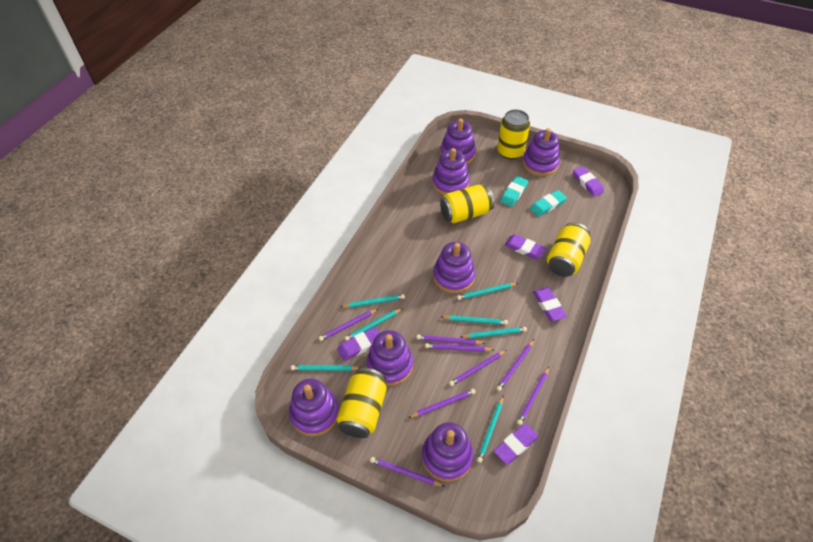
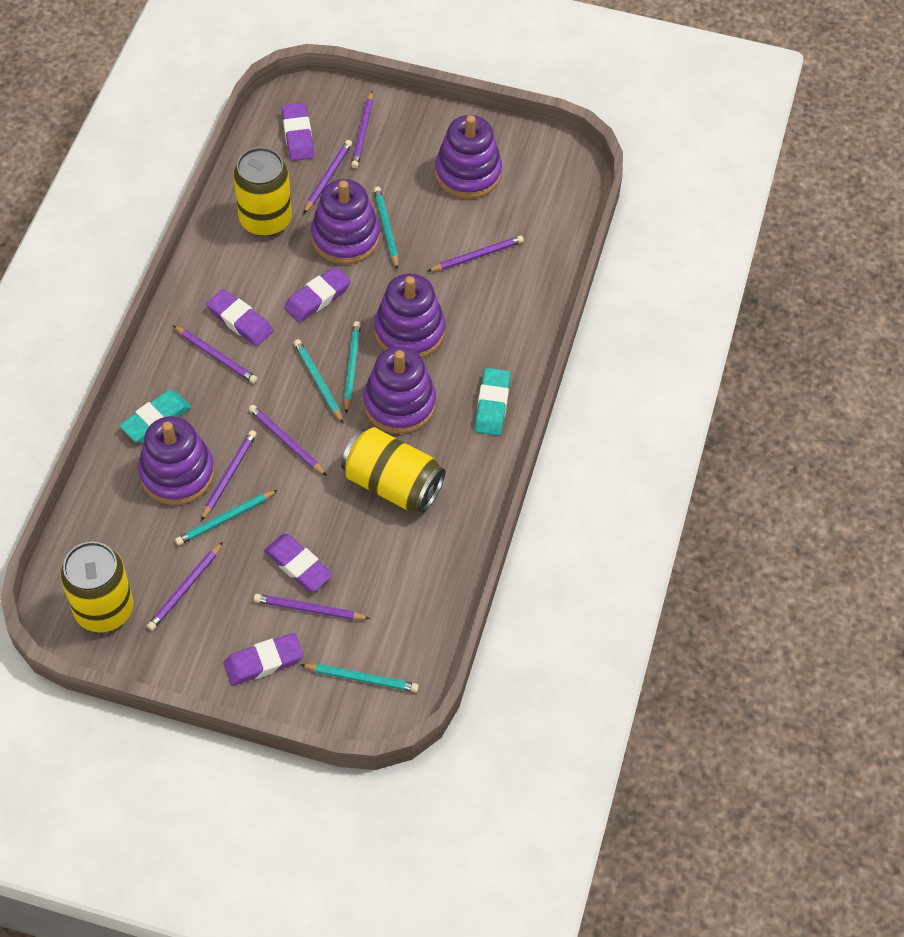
purple stacking toy: [289,379,339,436] [367,330,413,386] [422,422,473,482] [432,148,470,195] [433,242,475,293] [440,118,476,164] [522,128,560,176] = 7 -> [138,416,215,505] [311,179,380,264] [363,346,436,434] [374,273,445,358] [435,115,502,199] = 5
turquoise pencil: [291,365,360,371] [340,294,405,308] [345,308,403,341] [441,315,508,325] [457,283,518,300] [461,327,527,339] [477,396,503,463] = 7 -> [175,490,278,546] [294,339,343,423] [301,664,419,692] [344,321,361,413] [374,187,398,270] = 5
yellow can: [337,368,387,438] [440,184,495,223] [497,109,530,159] [547,222,591,277] = 4 -> [61,541,133,632] [233,147,292,237] [341,427,445,513] = 3

